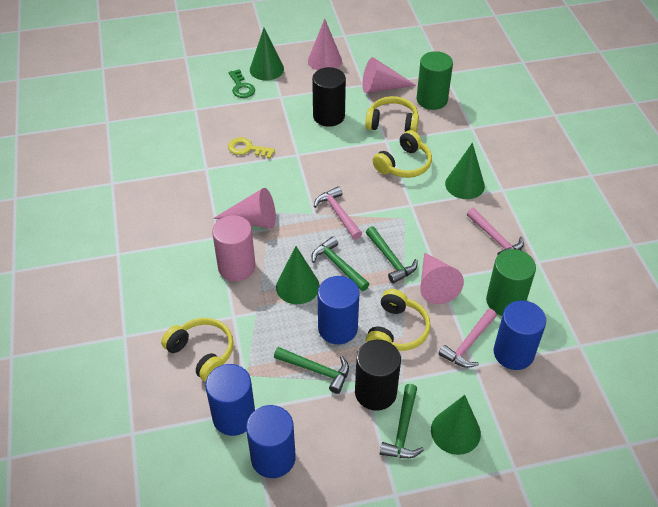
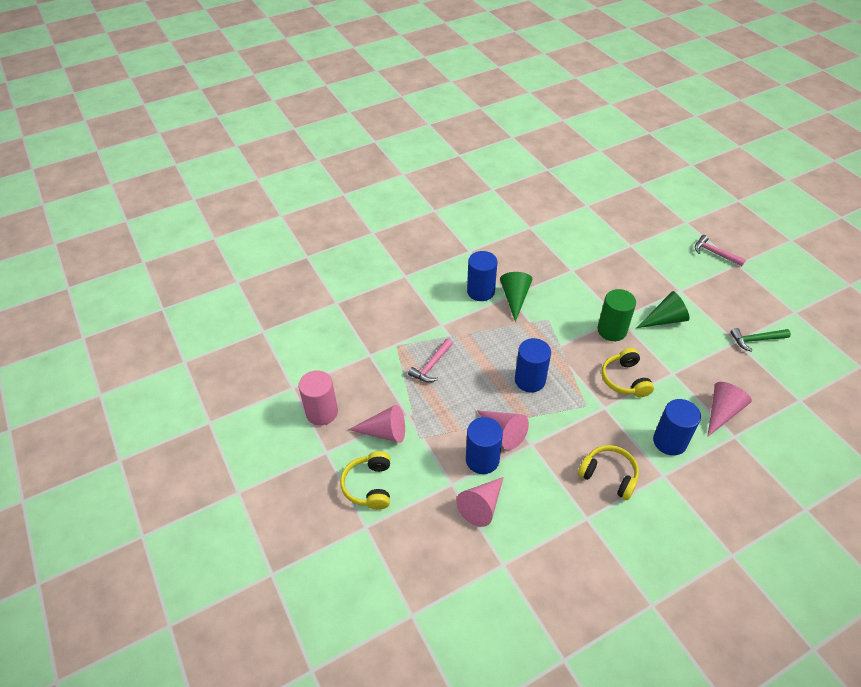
black cylinder: [312,67,346,127] [355,340,401,411] = 2 -> none = 0
green cone: [250,28,284,80] [276,246,320,304] [431,395,481,455] [445,143,485,199] = 4 -> [500,272,532,322] [636,291,689,328] = 2
green cylinder: [417,51,453,110] [486,249,536,316] = 2 -> [597,289,636,341] = 1
green hammer: [274,347,349,394] [312,236,370,291] [366,226,418,284] [380,384,424,458] = 4 -> [730,328,791,352] = 1
green key: [228,69,255,98] = 1 -> none = 0
pink hammer: [314,186,362,239] [439,309,497,368] [467,208,524,255] = 3 -> [408,339,453,382] [695,235,746,266] = 2
yellow headphones: [161,318,233,382] [365,96,419,133] [366,289,431,351] [373,130,432,178] = 4 -> [340,451,390,510] [578,445,639,500] [601,348,654,397] = 3
yellow key: [228,137,275,159] = 1 -> none = 0

